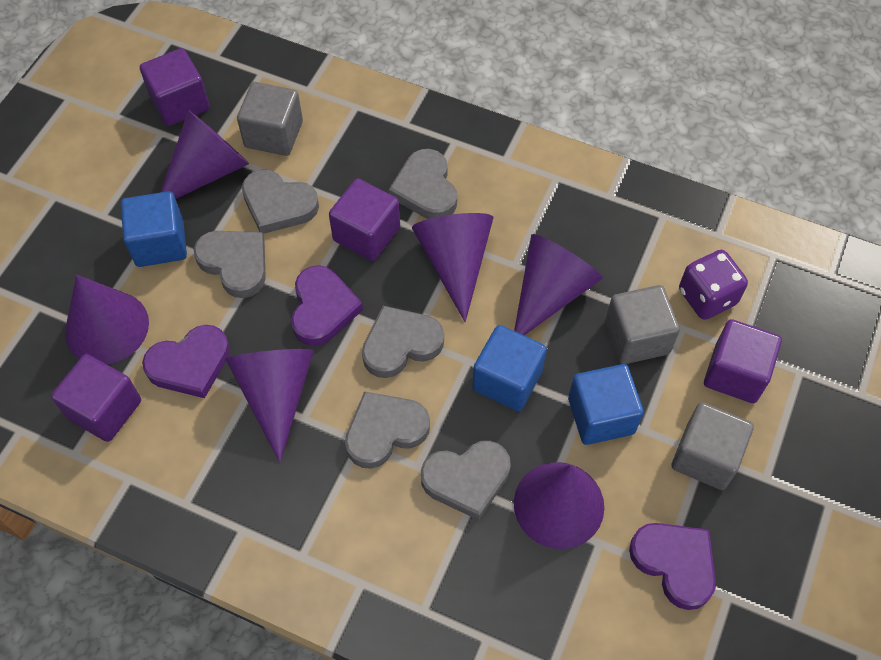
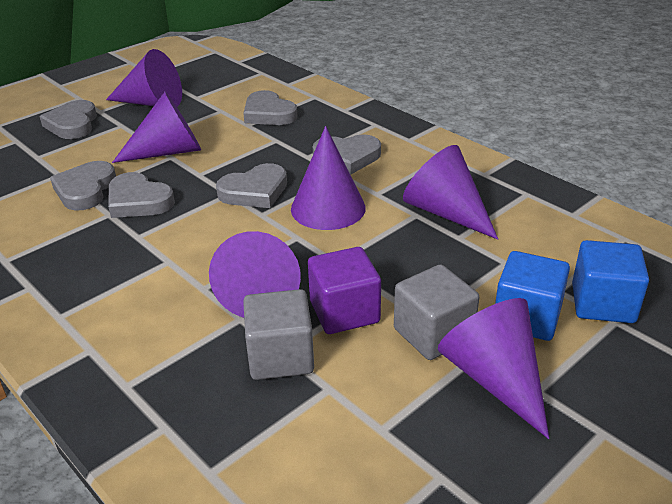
blue cube: [121,191,187,267] [472,325,547,411] [568,364,644,445] = 3 -> [495,251,570,341] [572,240,649,323] = 2
grey cube: [237,82,303,156] [605,285,680,364] [672,402,754,490] = 3 -> [243,289,314,380] [394,264,480,360] = 2
purple cube: [51,354,141,442] [140,48,210,126] [329,178,400,261] [704,319,782,403] = 4 -> [308,247,381,334] = 1
purple dice: [679,250,748,320] = 1 -> none = 0
purple heart: [142,325,230,398] [291,265,363,346] [629,523,716,610] = 3 -> none = 0

